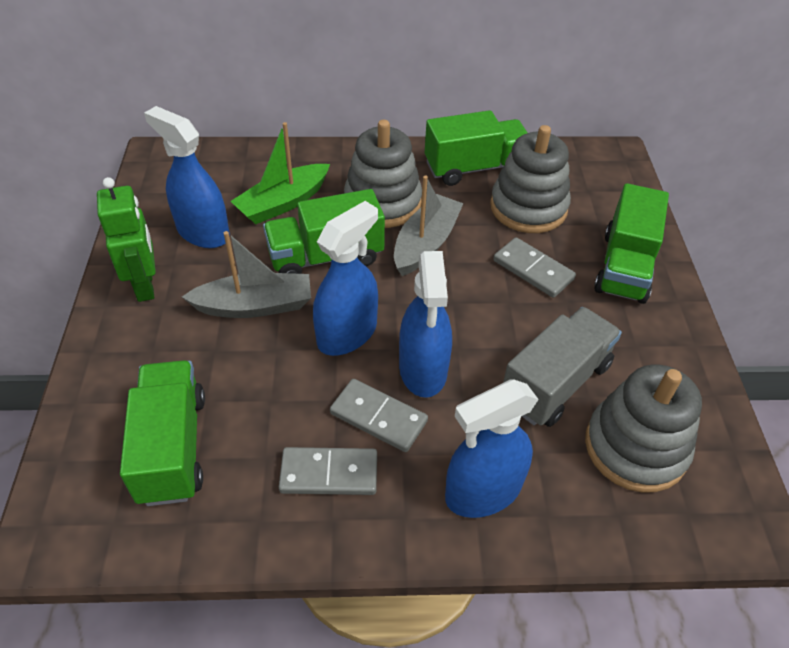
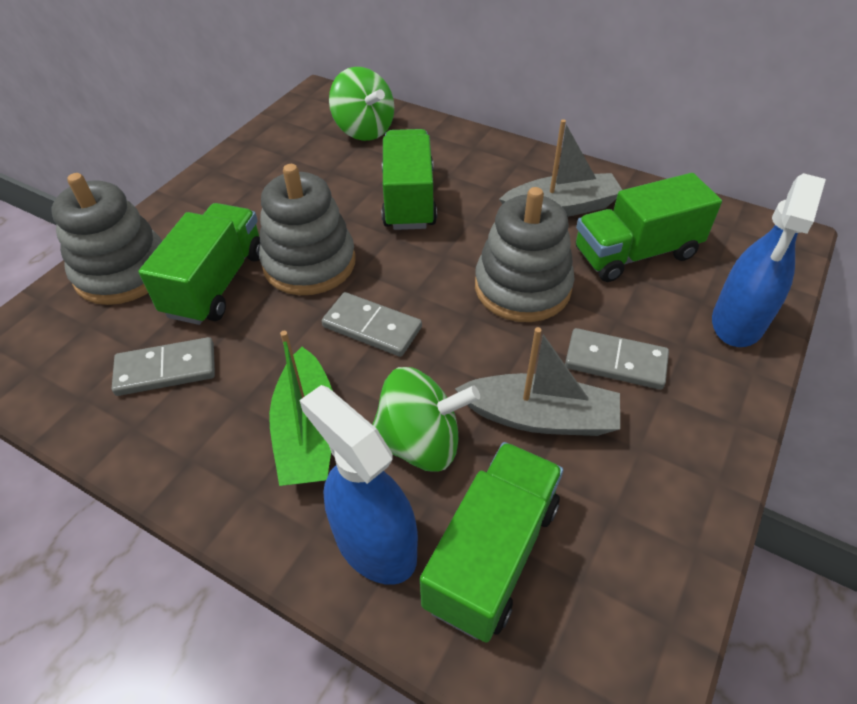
blue spray bottle: [144,106,230,248] [313,201,378,356] [399,251,452,398] [445,379,539,518] = 4 -> [299,385,418,585] [712,173,826,347] = 2
green robot: [97,177,156,302] = 1 -> none = 0
green spinning top: none = 0 -> [329,67,394,141] [372,367,480,472] = 2
grey truck: [503,307,622,427] = 1 -> none = 0

